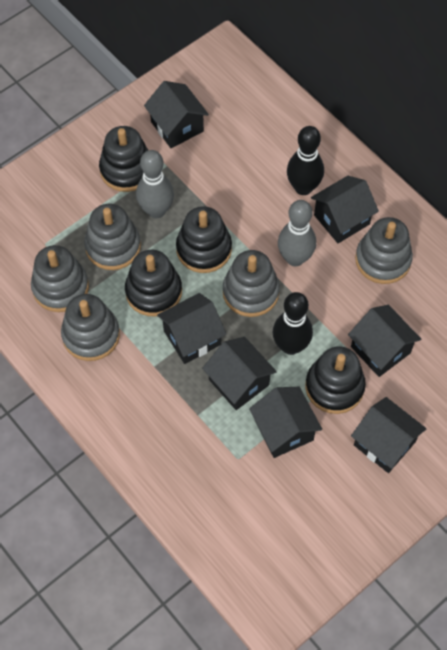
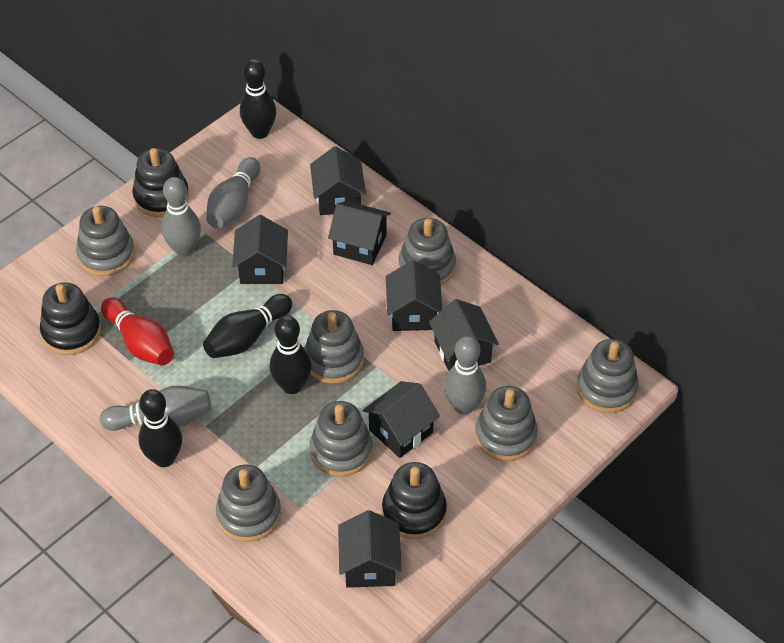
black bowling pin: [273,292,313,355] [287,126,324,195] = 2 -> [138,389,182,467] [203,294,292,358] [240,59,276,139] [270,315,311,394] = 4
black stacking toy: [99,126,148,192] [125,250,182,316] [176,206,232,273] [305,346,366,414] = 4 -> [40,282,101,355] [132,148,189,217] [382,462,447,539] = 3
grey bowling pin: [136,150,174,218] [278,200,316,266] = 2 -> [100,386,211,431] [161,177,201,257] [206,157,260,228] [444,336,486,414] = 4
grey stacking toy: [31,245,89,312] [61,294,120,361] [84,204,141,270] [223,250,280,317] [355,217,413,284] = 5 -> [76,206,135,276] [216,465,281,542] [304,310,364,384] [310,401,373,477] [398,218,456,286] [475,386,538,461] [576,339,639,413] = 7
red bowling pin: none = 0 -> [101,298,174,366] = 1

